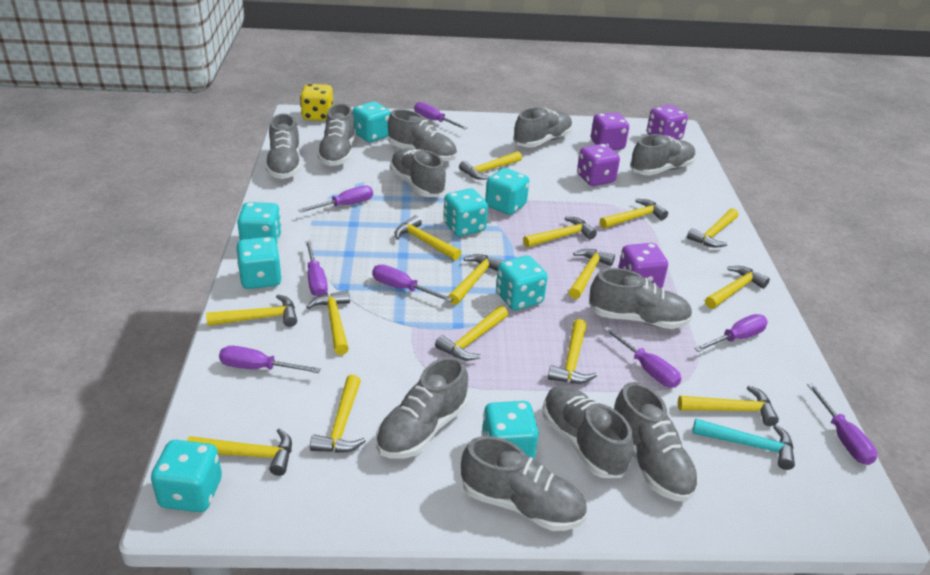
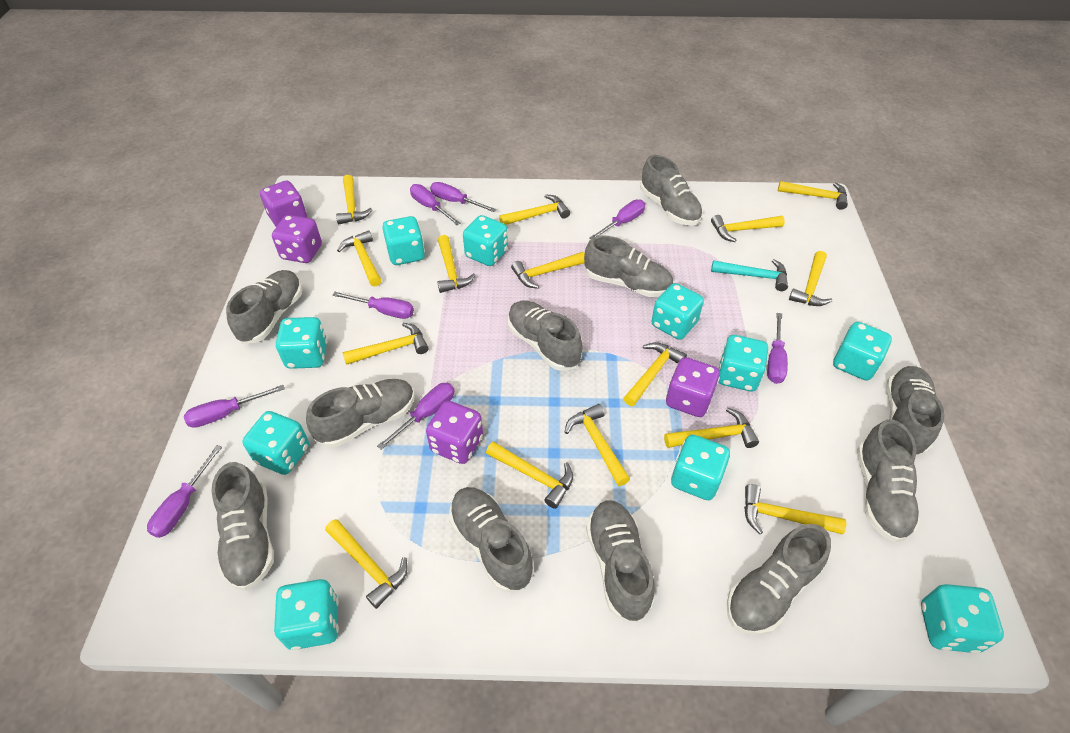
turquoise dice: [151,440,222,512] [236,237,282,289] [237,202,282,244] [352,102,391,142] [443,188,488,237] [481,401,539,459] [485,168,529,215] [496,256,548,310] = 8 -> [242,411,309,475] [274,579,339,650] [276,317,328,369] [382,216,425,265] [463,215,508,266] [652,283,704,340] [671,435,730,500] [719,335,768,392] [833,322,892,381] [921,584,1004,654] = 10
yellow dice: [300,84,333,121] = 1 -> none = 0

